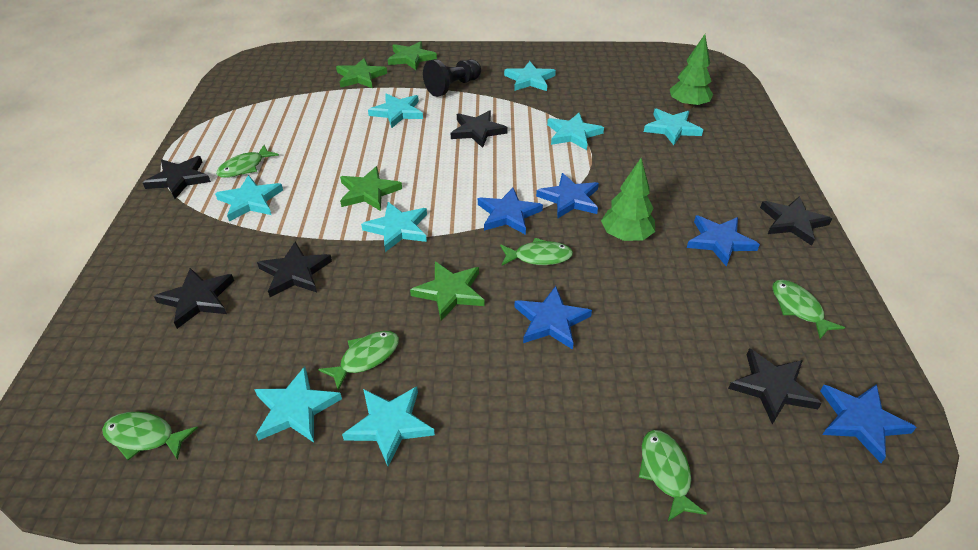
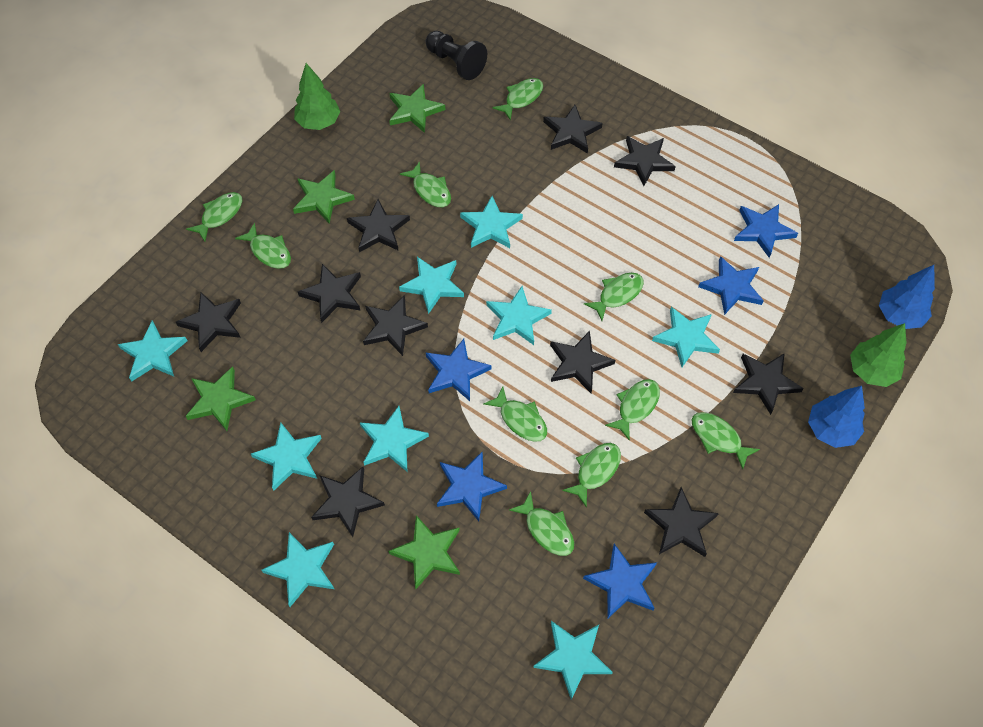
black star: [142,156,211,199] [154,268,234,329] [257,242,332,297] [451,110,508,148] [728,348,822,424] [760,196,832,246] = 6 -> [176,293,241,352] [298,264,361,323] [311,467,385,537] [347,199,410,252] [363,295,428,356] [543,105,603,154] [550,331,615,393] [614,136,676,186] [644,487,719,557] [733,353,804,415] = 10
blue tree: none = 0 -> [808,386,865,448] [879,265,935,329] = 2
green fish: [102,412,198,460] [216,145,279,178] [318,331,399,391] [500,238,573,266] [639,430,707,521] [772,280,845,339] = 6 -> [186,192,242,242] [235,223,291,269] [400,162,451,207] [484,386,547,442] [492,78,543,121] [509,491,574,556] [562,443,621,508] [584,273,644,321] [605,379,660,441] [691,412,760,469] = 10
turquoise star: [215,175,283,222] [254,366,342,443] [342,386,435,467] [361,202,427,252] [368,93,423,128] [504,61,556,91] [547,113,604,150] [644,108,703,145] = 8 -> [117,320,187,381] [251,422,322,490] [261,532,334,607] [360,406,429,472] [399,257,464,314] [460,196,523,248] [486,286,552,345] [533,621,613,700] [652,307,720,367] = 9

